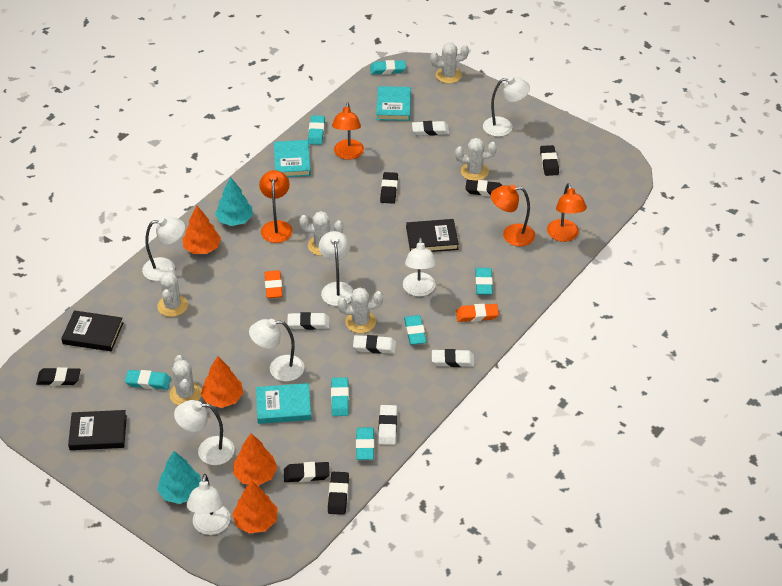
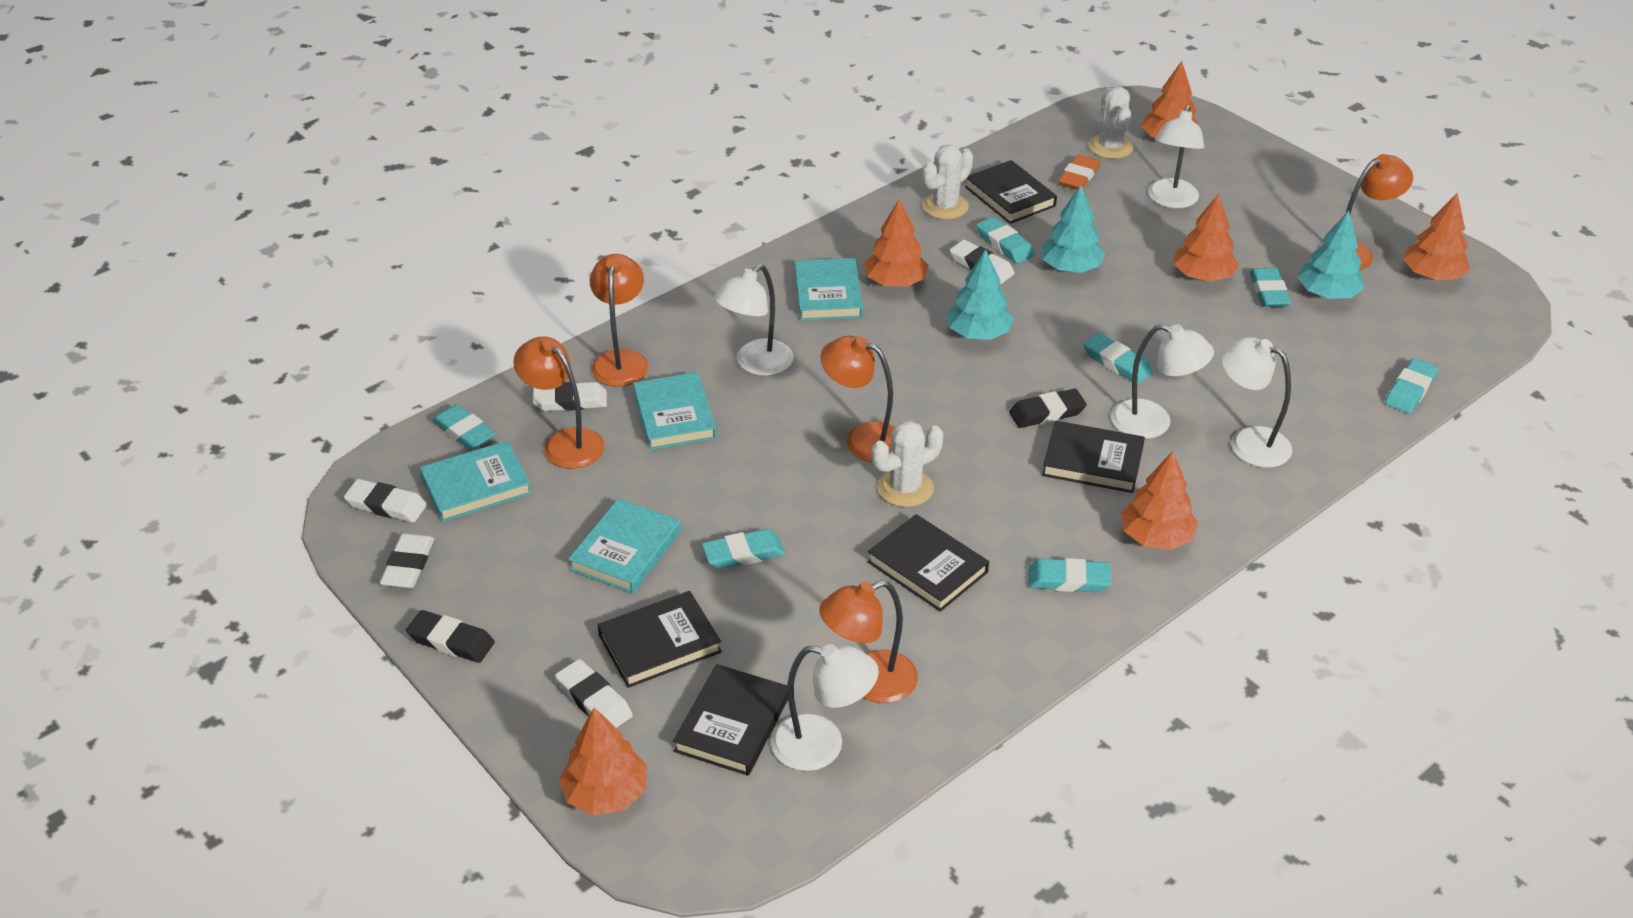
black book: [61,310,123,351] [68,410,127,450] [406,219,459,252] = 3 -> [598,591,722,688] [673,664,788,776] [867,514,989,612] [965,160,1057,224] [1042,421,1145,493] = 5
black eraser: [36,367,81,386] [284,462,330,482] [328,472,349,515] [380,172,398,204] [465,180,503,197] [540,145,559,176] = 6 -> [406,610,495,663] [1009,389,1087,428] = 2
orange eraser: [265,270,283,298] [456,304,499,322] = 2 -> [1058,154,1100,190] = 1
orange lamp: [259,170,293,243] [332,103,364,160] [491,185,535,246] [547,183,587,242] = 4 -> [513,337,605,469] [590,254,649,387] [819,580,918,703] [821,336,895,463] [1321,154,1413,270] = 5
orange tree: [182,206,221,254] [201,356,243,408] [232,480,278,533] [233,433,277,485] = 4 -> [559,707,647,815] [864,200,929,287] [1121,451,1198,550] [1141,61,1199,138] [1174,193,1239,282] [1403,192,1470,280] = 6
turquoise book: [256,383,311,424] [274,140,311,177] [376,86,411,121] = 3 -> [420,441,532,522] [568,498,681,594] [633,372,717,450] [795,258,863,321] = 4
turquoise tree: [157,451,201,504] [215,177,253,226] = 2 -> [946,249,1014,340] [1041,186,1105,273] [1298,211,1364,299] = 3
white cactus: [157,267,188,317] [170,355,202,405] [299,211,343,256] [338,288,383,333] [430,42,469,84] [455,138,497,181] = 6 -> [872,420,943,507] [922,144,973,219] [1088,86,1133,159] = 3
white lamp: [142,217,185,281] [174,400,235,465] [187,474,231,535] [249,319,304,381] [319,231,354,306] [403,237,437,296] [483,76,530,137] = 7 -> [714,264,793,376] [771,644,879,771] [1111,324,1214,439] [1148,105,1204,208] [1221,337,1292,468] = 5

